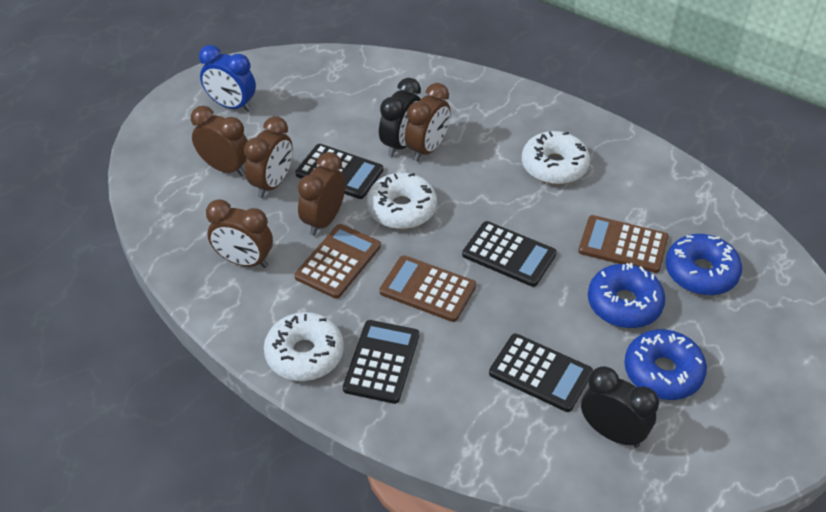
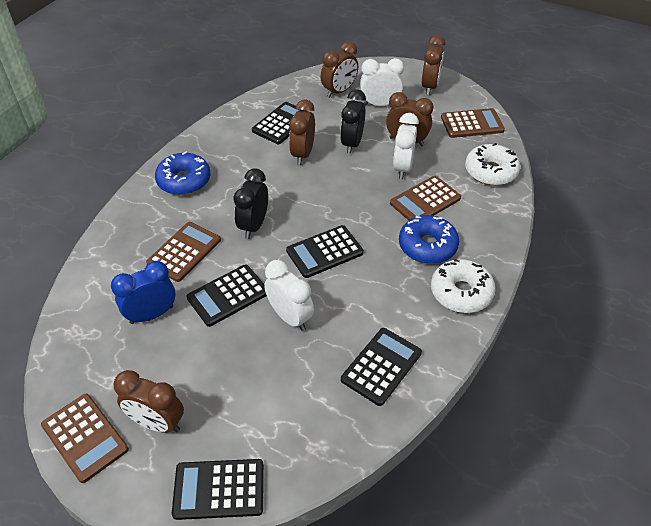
black calculator: [295,144,383,199] [343,320,419,404] [462,221,557,287] [489,333,593,412] = 4 -> [172,459,264,520] [187,264,267,327] [252,102,309,144] [286,225,364,278] [341,328,422,406] = 5
blue donut: [588,263,665,328] [624,329,707,400] [666,234,742,295] = 3 -> [155,152,210,195] [399,215,459,264] = 2
brown calculator: [294,224,381,299] [380,255,476,322] [578,215,669,273] = 3 -> [41,394,129,483] [146,222,221,282] [390,176,461,220] [441,108,505,138] = 4
white clock: none = 0 -> [264,260,314,331] [360,58,404,106] [393,113,419,179] = 3
white donut: [264,312,344,381] [367,173,437,229] [522,131,590,184] = 3 -> [431,259,496,313] [465,143,520,186] = 2

